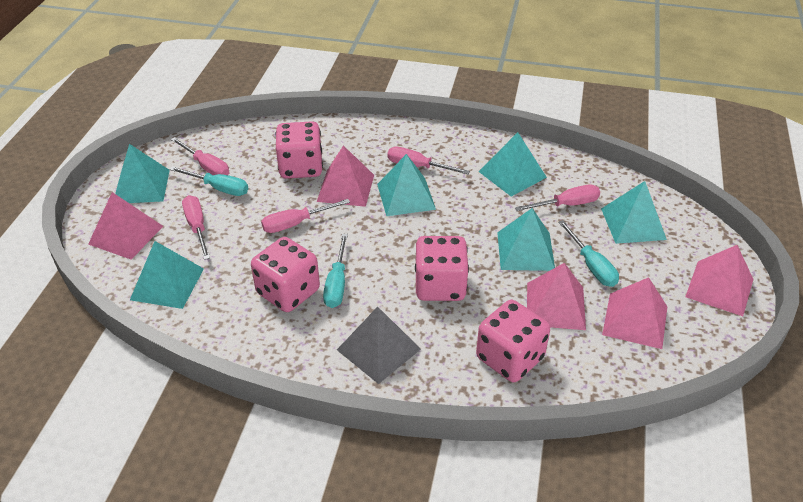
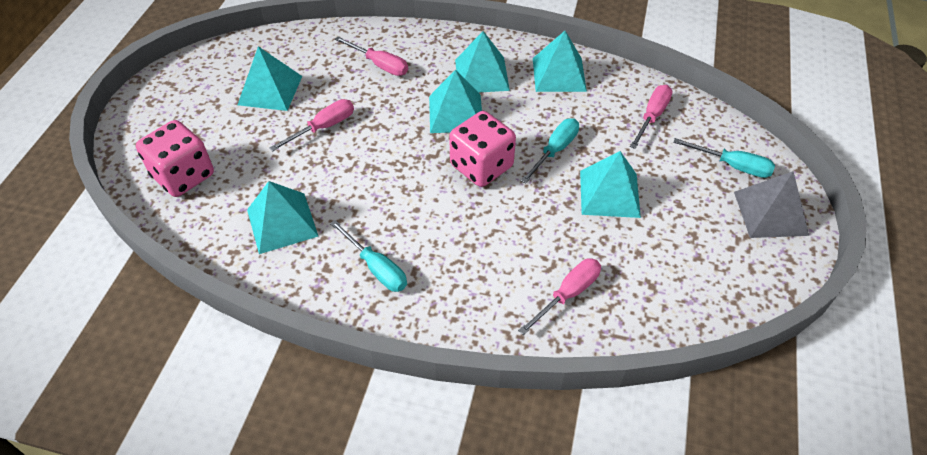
pink dice: [251,237,320,312] [276,121,323,179] [415,236,469,301] [476,300,550,382] = 4 -> [136,120,214,197] [449,111,516,187] = 2
pink pyramid: [88,192,163,260] [317,146,374,207] [527,263,586,330] [602,277,667,349] [685,245,754,316] = 5 -> none = 0
pink screwdriver: [171,137,229,175] [182,195,210,260] [261,199,350,233] [387,147,470,175] [515,185,600,211] = 5 -> [269,99,354,152] [335,37,408,76] [518,258,601,335] [630,85,673,149] = 4

